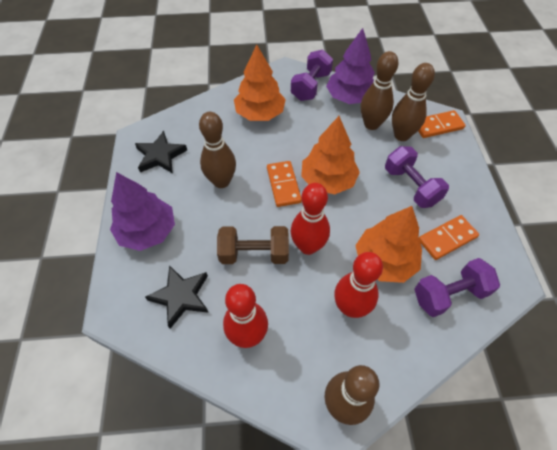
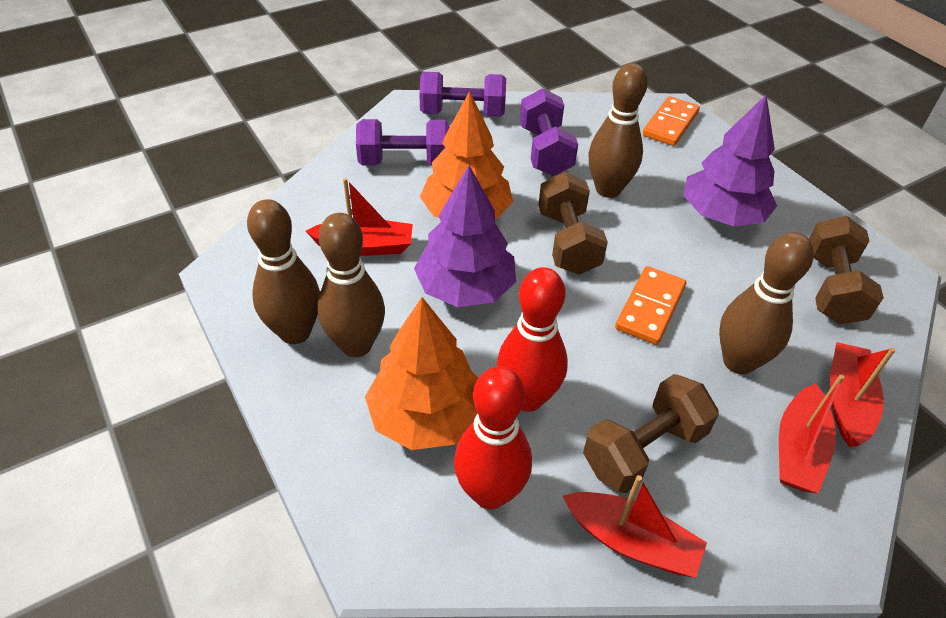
black star: [135,131,187,173] [145,265,209,328] = 2 -> none = 0
brown dumbbell: [217,226,289,264] = 1 -> [538,172,608,275] [583,374,719,493] [809,216,884,325] = 3
orange domino: [267,161,302,207] [418,110,466,138] [419,215,479,260] = 3 -> [615,266,686,345] [642,96,700,146] = 2
orange tree: [234,45,286,121] [301,116,360,194] [355,206,422,283] = 3 -> [365,297,478,450] [420,91,513,220] = 2
red boat: none = 0 -> [306,178,413,256] [563,475,707,578] [779,375,844,494] [830,342,896,447] = 4
red bowling pin: [223,284,268,348] [291,183,330,255] [334,252,383,318] = 3 -> [454,366,532,509] [497,267,568,412] = 2

